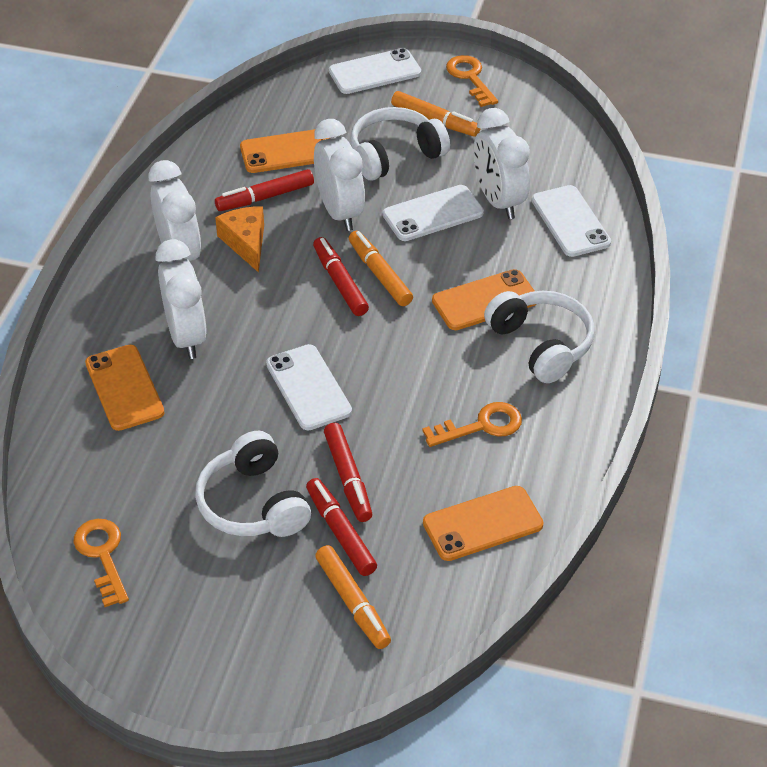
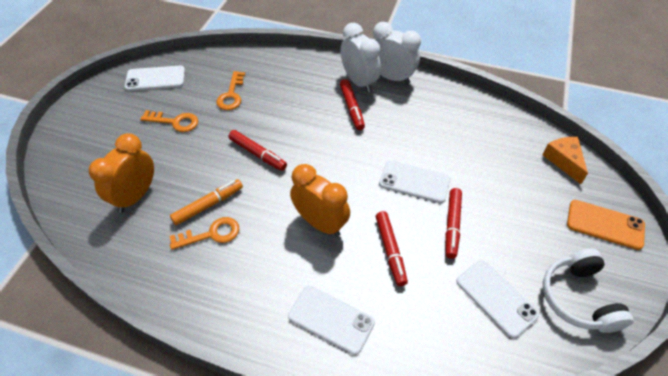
orange clock: none = 0 -> [89,133,154,213] [290,164,350,237] = 2
orange marker: [315,545,391,649] [349,231,413,306] [391,91,480,137] = 3 -> [170,179,243,225] = 1
orange phone: [85,345,165,431] [240,129,329,173] [423,486,544,561] [432,269,537,330] = 4 -> [567,200,645,250] = 1
white clock: [148,160,201,262] [156,239,207,359] [314,119,365,231] [474,108,530,219] = 4 -> [340,23,381,93] [373,22,421,84] = 2
white headphones: [195,431,311,537] [350,107,450,180] [484,291,594,383] = 3 -> [543,248,634,333] = 1

